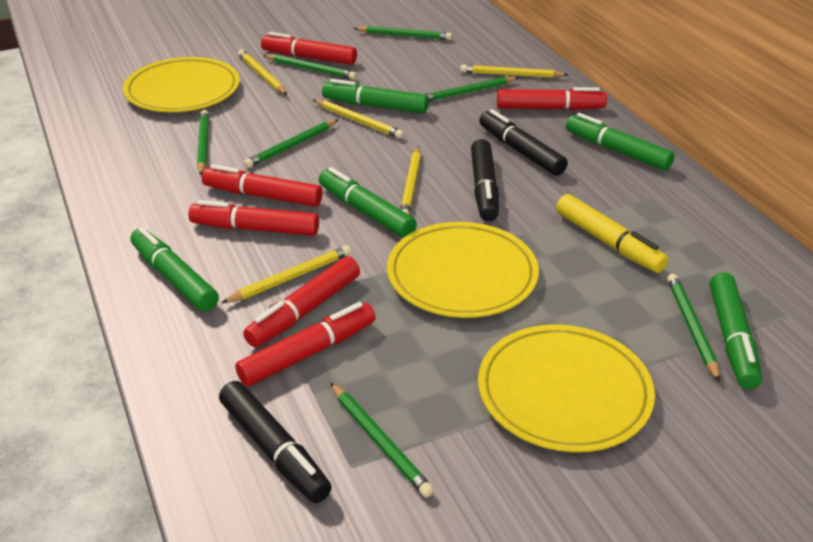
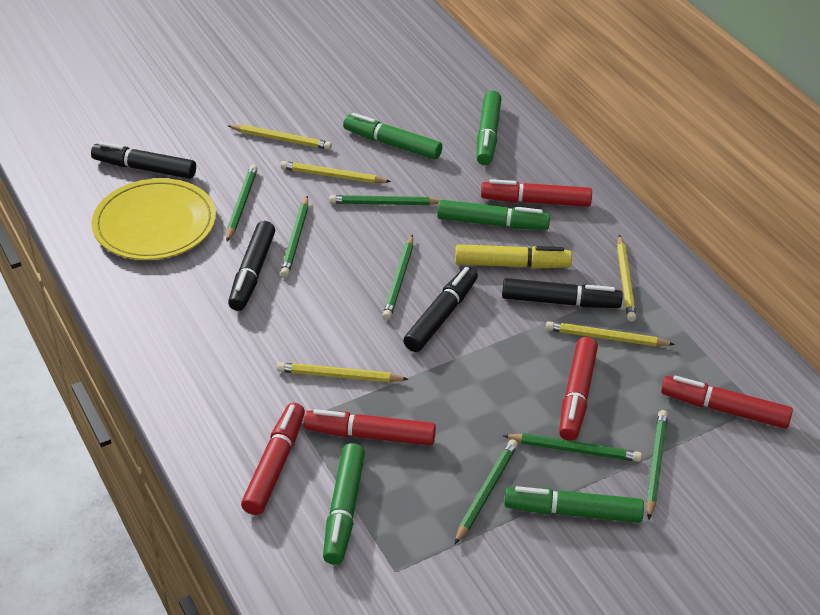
black marker: [219,381,332,503] [471,139,499,221] [479,109,568,176] = 3 -> [91,141,196,179] [228,221,275,311] [403,266,478,352] [502,278,623,308] = 4
red marker: [188,200,319,236] [202,164,322,207] [235,302,376,387] [243,257,360,347] [261,32,357,65] [497,87,607,110] = 6 -> [241,403,305,515] [304,409,436,446] [481,179,592,207] [559,337,598,441] [661,376,793,429] = 5
yellow plate: [123,57,240,112] [387,222,539,318] [478,324,655,452] = 3 -> [92,178,216,260] = 1

